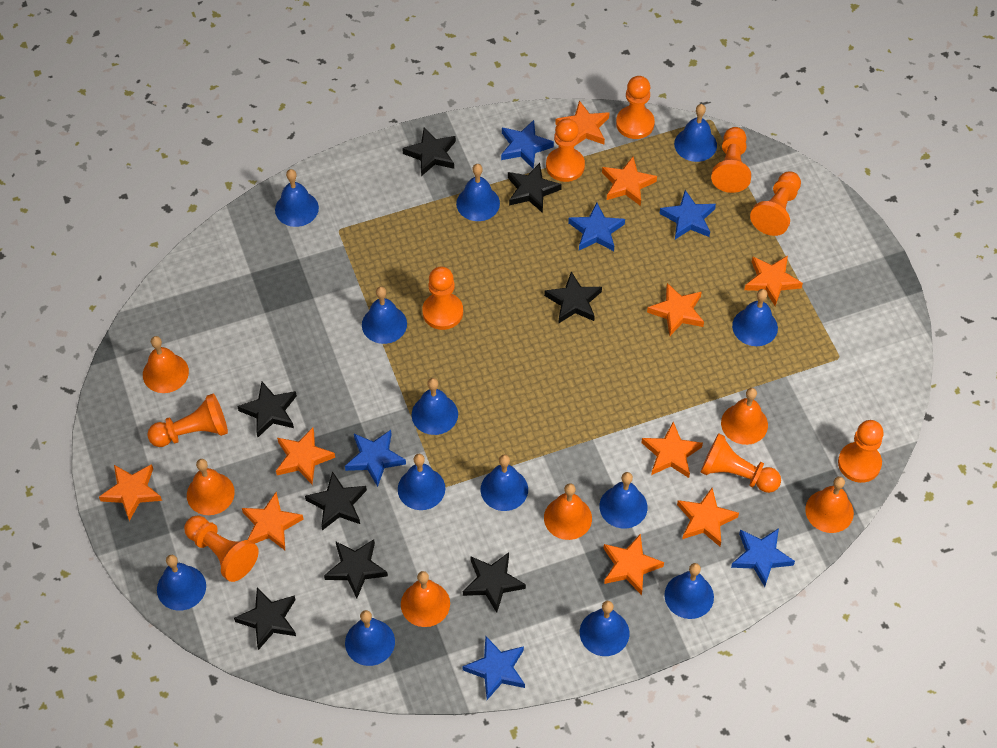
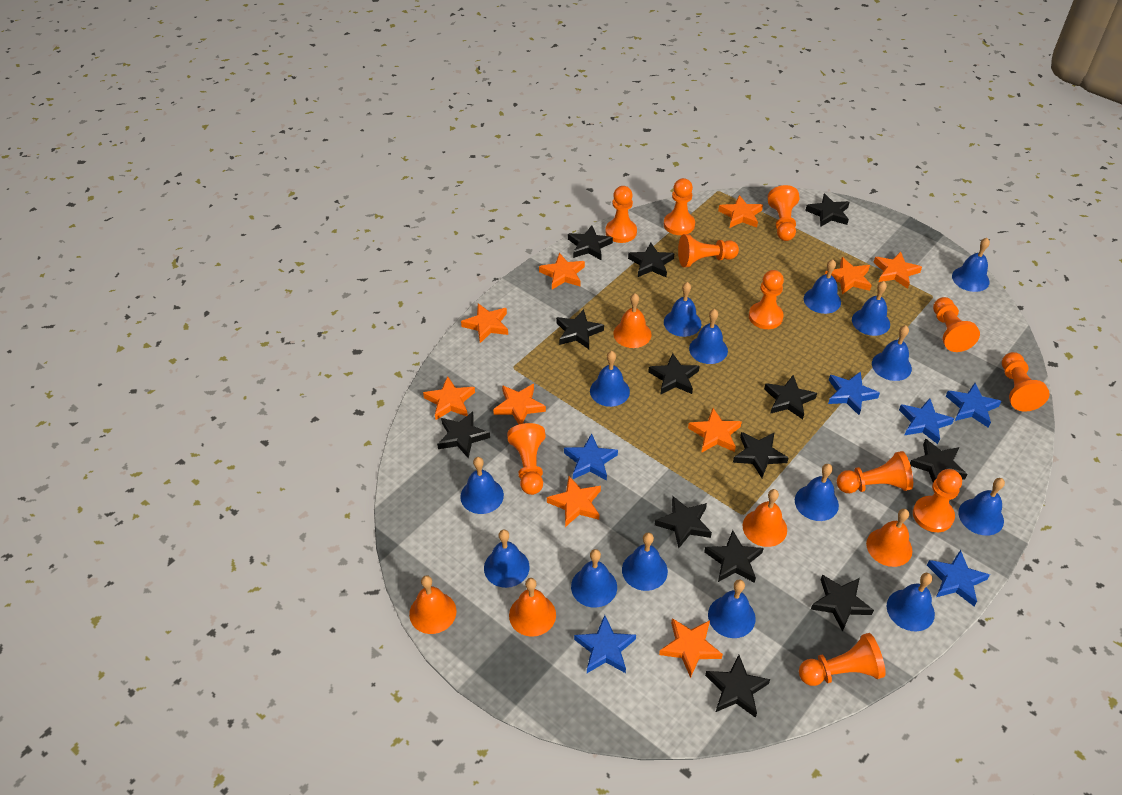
black star: [234,587,296,650] [237,382,297,437] [305,471,367,531] [324,539,388,598] [402,128,456,176] [463,552,526,613] [508,163,562,213] [544,272,602,324] = 8 -> [437,411,490,459] [556,309,604,349] [568,226,613,260] [628,243,675,277] [648,353,700,395] [655,496,712,548] [704,530,764,583] [705,655,770,718] [733,432,789,478] [764,375,817,420] [805,193,850,227] [811,575,874,632] [910,439,967,483] = 13
blue bell: [157,555,206,611] [275,169,319,227] [345,610,395,666] [362,286,407,344] [398,454,445,510] [412,378,458,435] [456,164,500,221] [481,454,528,511] [580,601,630,656] [600,472,648,529] [664,563,714,619] [674,104,717,162] [732,289,778,346] = 13 -> [460,457,504,514] [484,530,530,588] [571,549,617,608] [590,351,630,407] [622,533,668,591] [664,282,701,337] [689,309,728,364] [708,580,756,638] [795,464,839,521] [804,259,841,314] [852,281,890,336] [872,325,912,381] [887,573,935,631] [952,238,990,292] [958,478,1005,536] = 15
orange bell: [143,336,189,393] [187,459,235,515] [401,571,450,627] [544,483,592,540] [721,388,768,445] [805,477,854,533] = 6 -> [409,575,457,634] [509,578,556,637] [613,293,651,348] [742,489,787,547] [866,509,912,567] = 5
orange pawn: [147,394,228,447] [184,516,259,582] [422,267,463,330] [546,118,585,182] [616,76,655,139] [700,433,781,493] [711,127,751,193] [750,172,801,236] [838,420,884,483] = 9 -> [507,423,546,495] [605,186,637,243] [664,178,695,235] [678,234,739,267] [749,270,784,329] [768,185,800,241] [799,633,886,686] [837,451,913,493] [913,469,962,532] [933,297,980,352] [1002,352,1050,412] = 11

